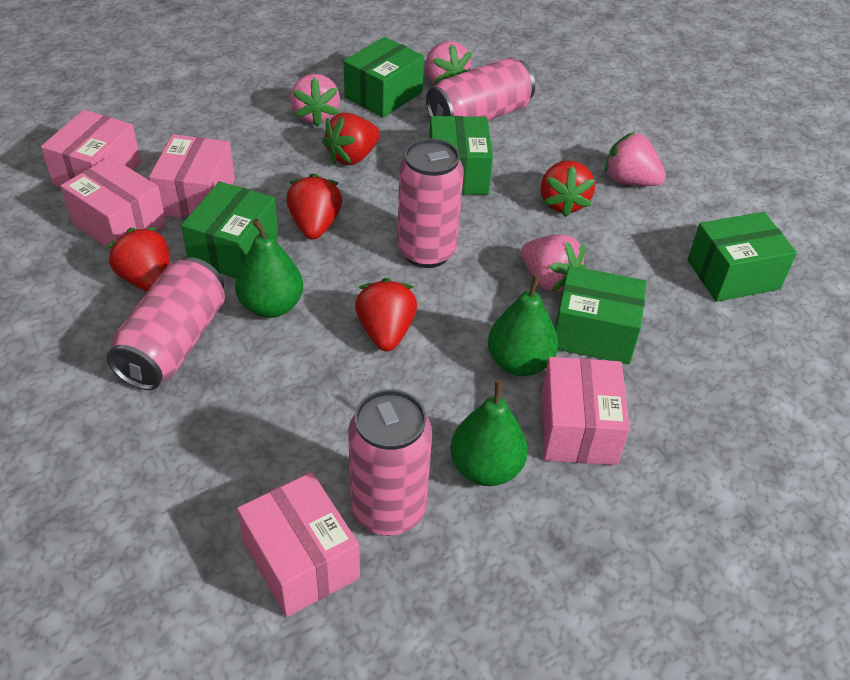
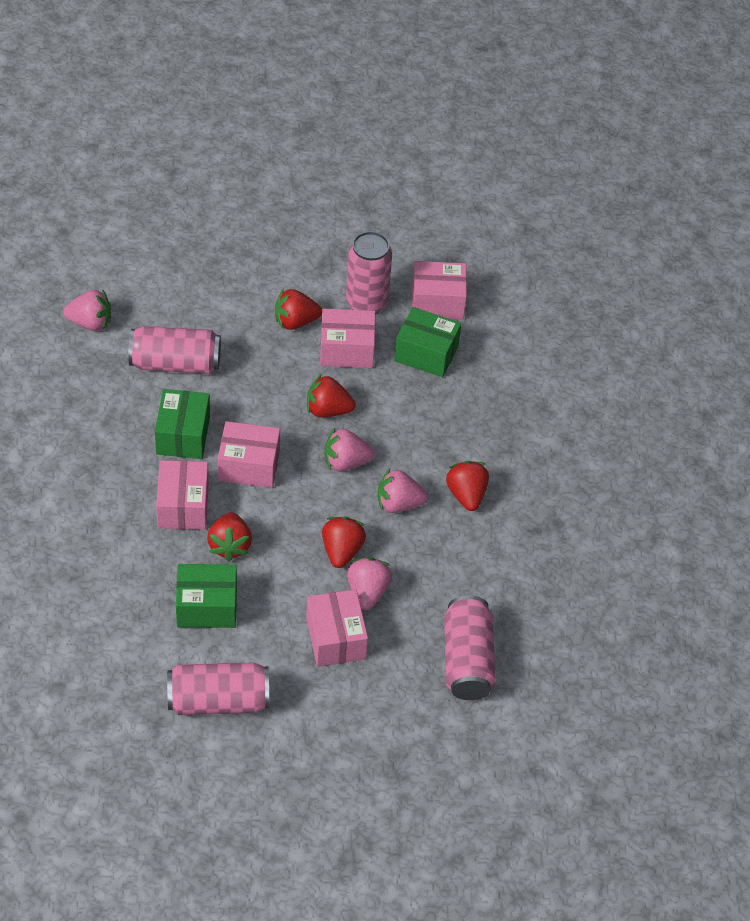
green box: [181,181,278,278] [344,37,424,118] [429,116,493,195] [555,266,647,364] [687,212,797,302] = 5 -> [155,389,210,459] [176,564,237,628] [394,307,461,377] = 3
green pear: [235,219,303,318] [450,380,528,486] [488,274,558,376] = 3 -> none = 0

